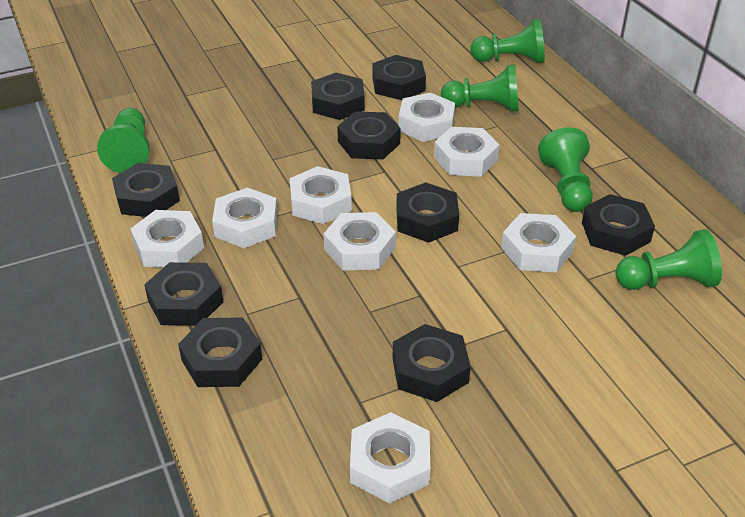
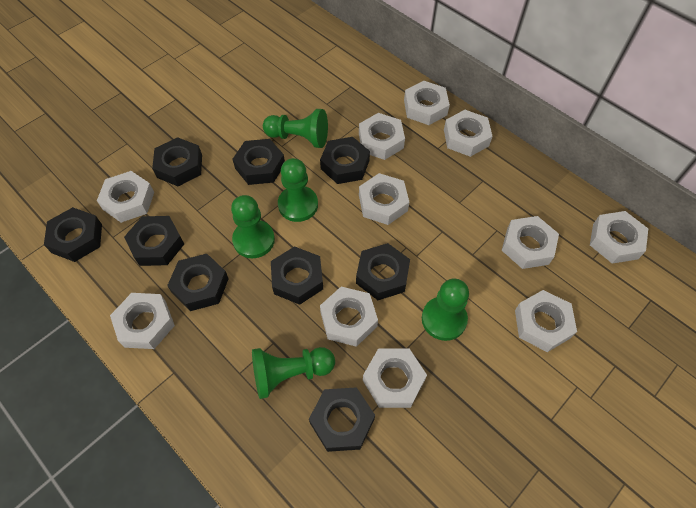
white nut: [130,210,204,268] [212,187,278,248] [290,166,352,224] [323,212,396,270] [350,412,430,504] [398,92,455,142] [434,127,499,177] [501,213,576,273] = 8 -> [97,171,154,223] [110,293,175,349] [320,287,378,347] [359,113,405,160] [359,173,409,225] [363,348,427,408] [404,81,450,125] [444,110,493,157] [502,216,559,269] [515,290,577,352] [590,211,648,264] = 11

